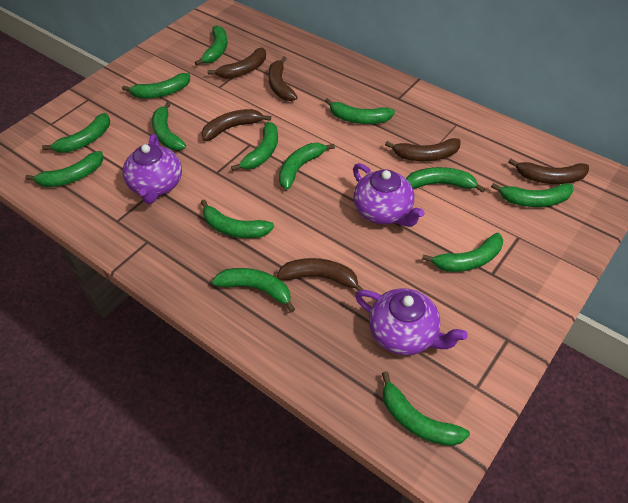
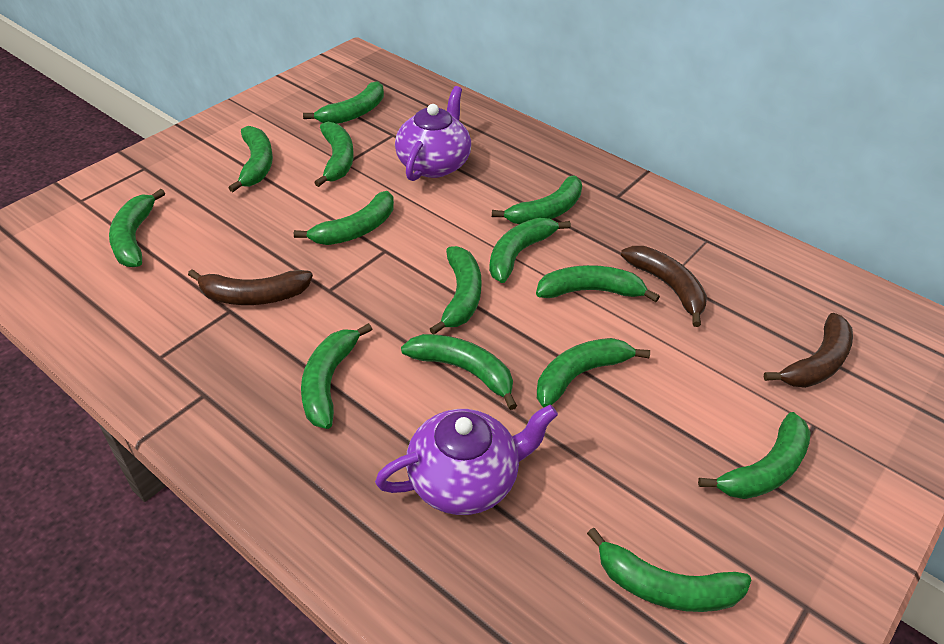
brown banana: [202,109,271,141] [207,47,266,79] [268,57,297,101] [276,258,364,291] [385,138,461,161] [508,159,589,184] = 6 -> [188,269,313,305] [621,246,707,327] [764,313,853,388] = 3
purple teapot: [123,134,182,204] [353,163,425,227] [355,288,468,355] = 3 -> [375,405,558,515] [395,86,471,181] = 2

